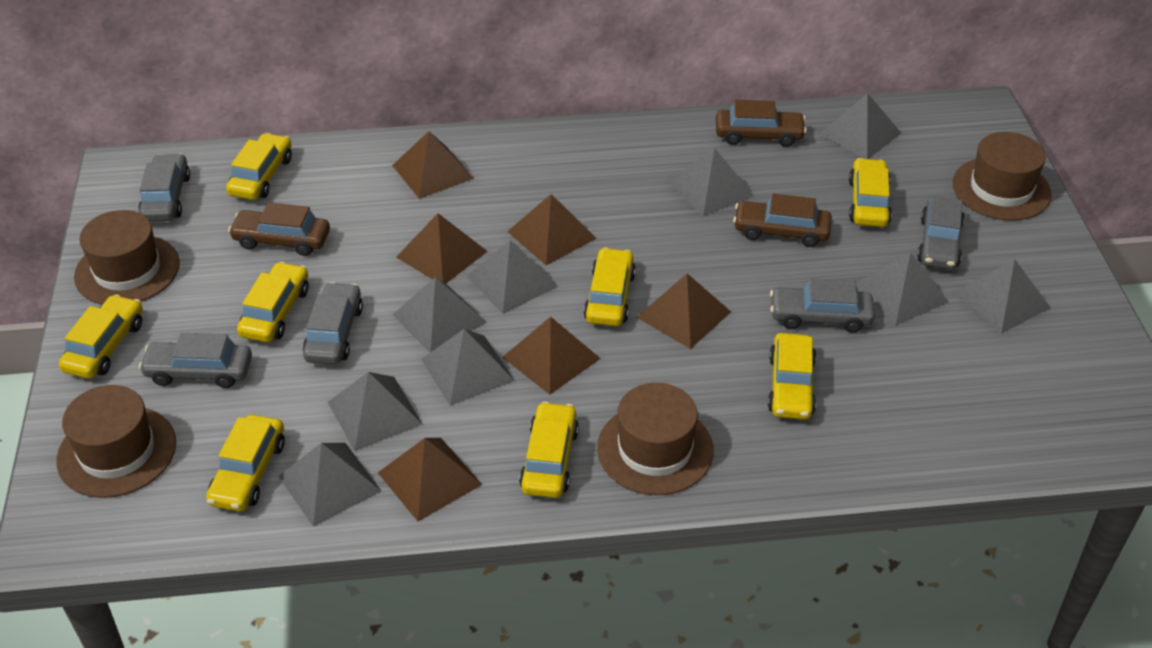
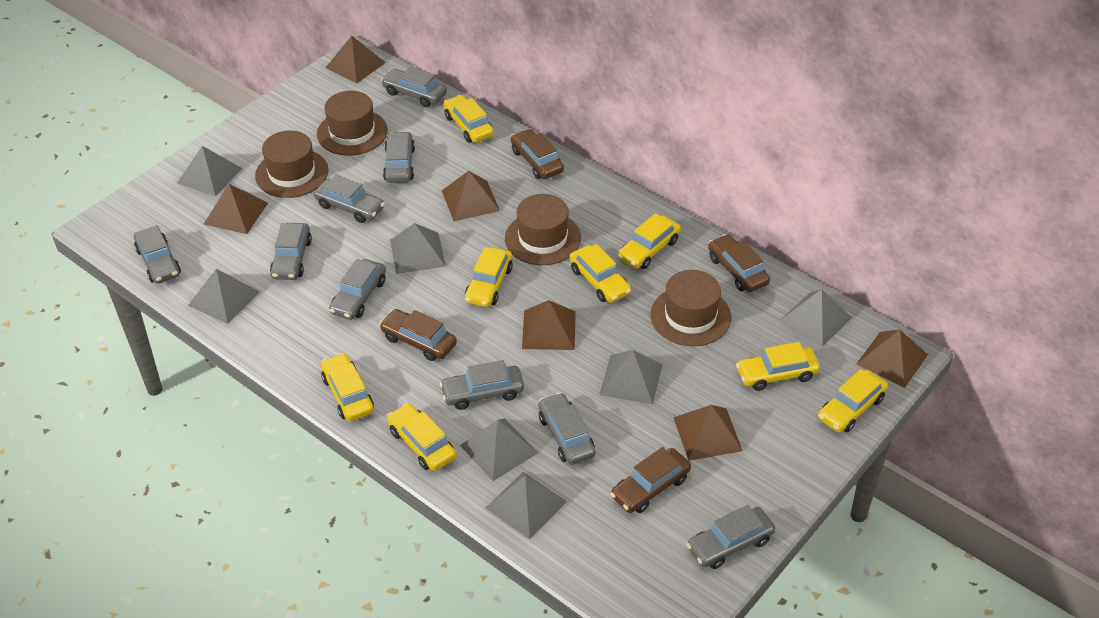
brown car: [228,202,330,256] [716,100,807,147] [733,194,832,247] = 3 -> [379,309,457,361] [511,129,564,179] [610,447,691,513] [708,234,770,292] = 4
grey car: [138,154,190,222] [139,333,252,388] [303,282,363,364] [770,278,875,333] [917,195,964,270] = 5 -> [134,225,181,284] [270,223,312,280] [314,174,385,223] [329,259,386,320] [381,66,447,107] [383,131,415,183] [440,360,524,410] [538,393,596,465] [686,505,775,569] = 9
grey pyramid: [278,443,381,527] [328,372,422,451] [392,277,487,353] [421,329,515,406] [467,240,558,314] [669,148,754,216] [819,93,901,159] [856,252,948,325] [954,259,1051,333] = 9 -> [177,146,242,197] [188,269,260,324] [390,223,446,274] [460,418,538,481] [486,472,567,539] [599,350,663,405] [780,289,852,346] = 7

